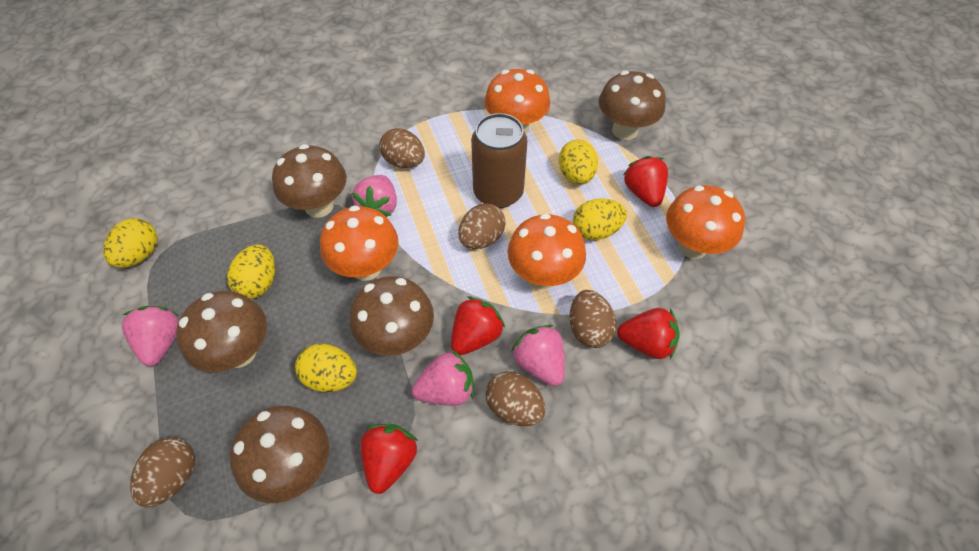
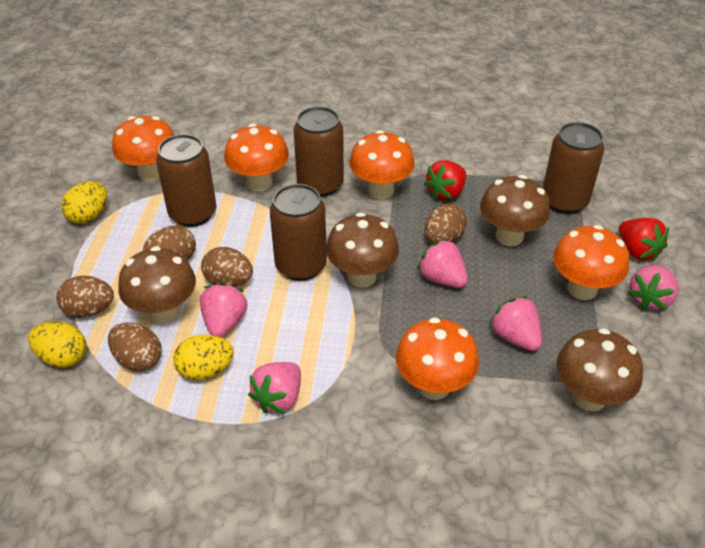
brown can: [471,113,527,208] = 1 -> [156,134,217,227] [270,184,327,281] [294,107,344,197] [543,122,605,214] = 4
brown mushroom: [176,291,267,372] [230,406,329,503] [272,144,346,218] [350,276,434,356] [599,71,666,140] = 5 -> [118,246,196,324] [326,212,399,288] [480,175,550,246] [556,328,643,411] = 4
orange mushroom: [320,205,399,281] [484,69,550,134] [507,213,586,289] [666,185,745,259] = 4 -> [112,116,174,182] [224,124,289,192] [349,130,415,199] [396,317,479,400] [553,225,629,300] = 5
pink strawberry: [122,306,180,366] [352,175,397,217] [412,350,474,406] [512,325,565,386] = 4 -> [200,283,247,338] [248,362,301,414] [417,239,468,288] [489,296,542,351] [628,265,678,310] = 5
red strawberry: [360,424,418,494] [451,297,505,355] [617,308,680,359] [623,156,668,207] = 4 -> [424,160,466,200] [619,218,669,261] = 2
yellow egg: [103,218,158,268] [227,245,275,299] [295,344,357,392] [559,140,598,185] [573,198,627,240] = 5 -> [28,321,87,368] [61,181,107,224] [173,335,234,381] = 3

